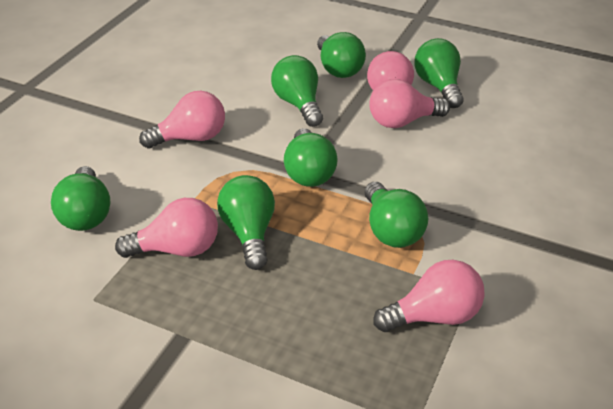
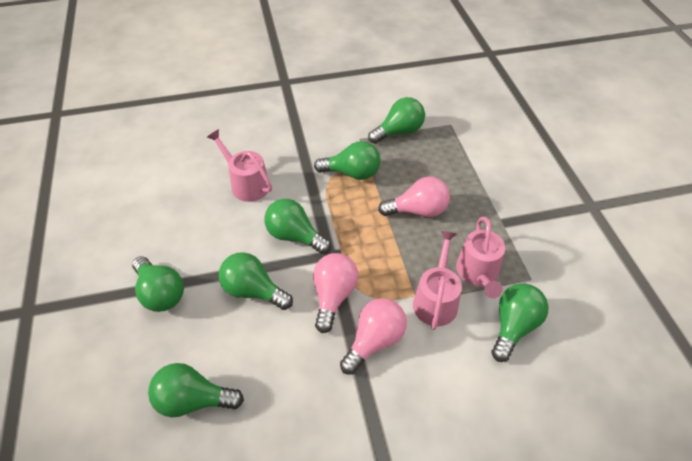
pink light bulb: [115,198,218,258] [139,91,225,149] [367,51,414,90] [369,79,450,128] [373,260,485,332] = 5 -> [313,253,358,333] [340,298,407,375] [378,177,450,217] = 3
pink watering can: none = 0 -> [207,129,272,202] [413,231,462,330] [456,217,505,299] = 3

